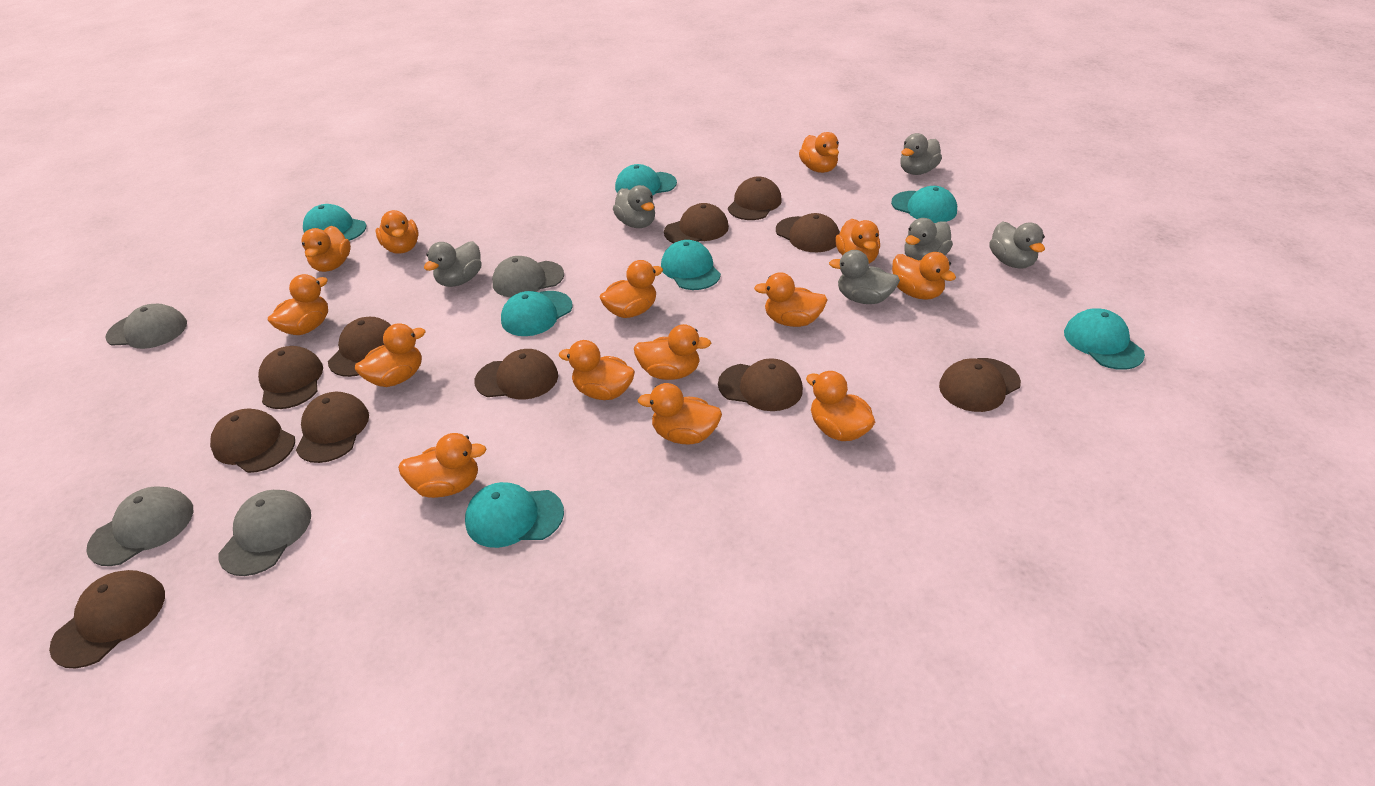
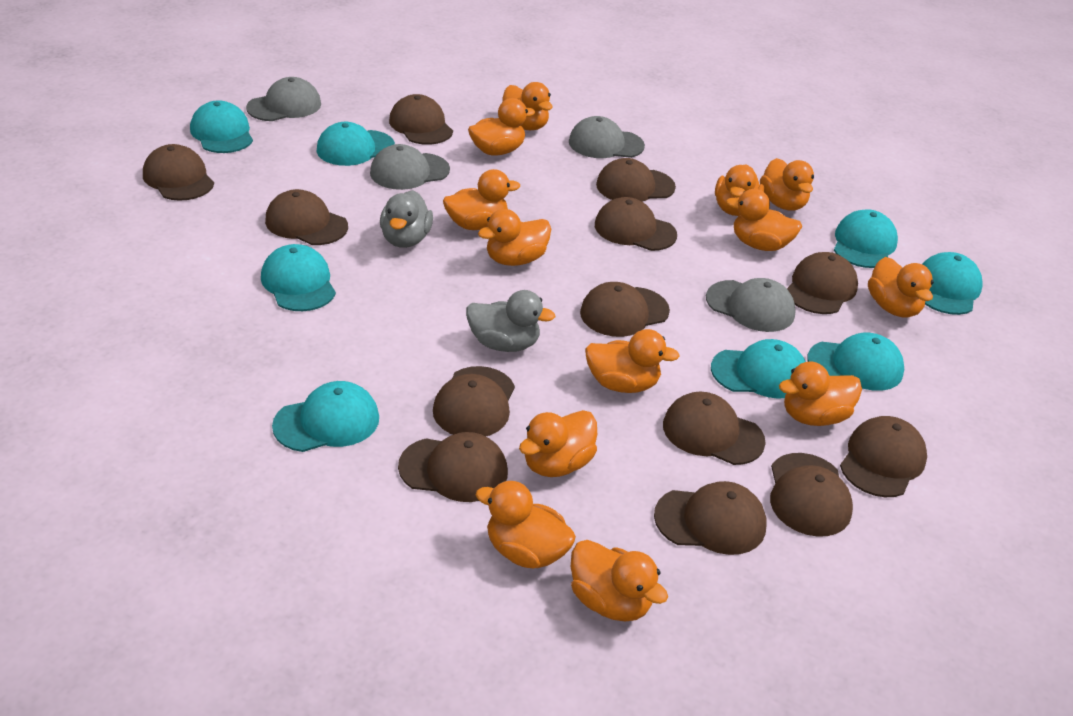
brown cap: [49,570,165,668] [210,409,295,473] [258,346,323,409] [296,392,369,463] [328,317,391,377] [475,349,558,400] [664,203,729,243] [718,358,803,411] [728,177,782,220] [776,213,840,252] [939,358,1021,412] = 11 -> [143,144,214,201] [265,189,348,245] [389,94,453,145] [398,432,508,502] [433,366,515,436] [580,282,670,337] [595,197,677,251] [596,158,676,202] [654,481,766,555] [663,392,766,465] [770,453,853,537] [787,252,858,314] [840,416,927,497] = 13
grey duck: [424,241,482,287] [613,185,655,228] [829,250,900,304] [900,133,942,175] [904,218,953,260] [989,221,1045,269] = 6 -> [380,190,433,248] [466,290,555,352] = 2
orange duck: [268,274,328,335] [301,226,351,272] [355,323,425,387] [376,210,419,254] [398,433,486,498] [559,340,635,400] [600,260,663,318] [634,324,711,380] [638,383,722,444] [754,272,827,327] [799,132,839,173] [806,371,875,441] [835,219,880,264] [892,252,956,300] = 14 -> [443,169,520,230] [468,98,536,155] [476,481,576,568] [478,209,551,266] [502,82,552,130] [519,410,597,477] [571,540,668,621] [585,329,680,393] [715,164,764,216] [726,189,802,251] [760,158,814,211] [779,361,862,426] [868,257,934,317] = 13
turquoise cap: [303,204,366,241] [465,482,564,548] [501,291,572,336] [615,164,677,196] [661,240,721,290] [891,186,957,223] [1064,308,1145,370] = 7 -> [190,100,253,153] [261,244,336,311] [272,381,379,452] [317,122,395,166] [711,339,806,399] [807,333,904,391] [834,209,898,268] [922,252,983,315] = 8

